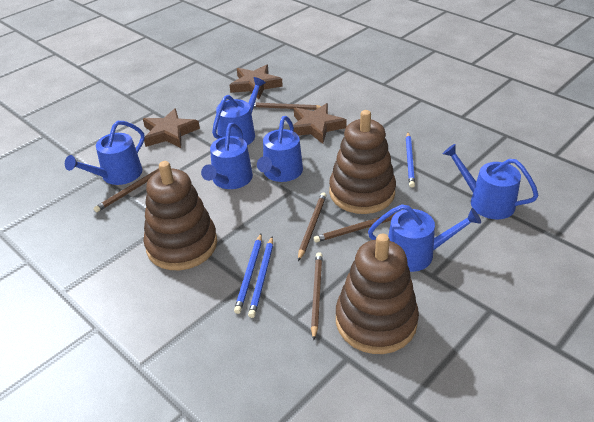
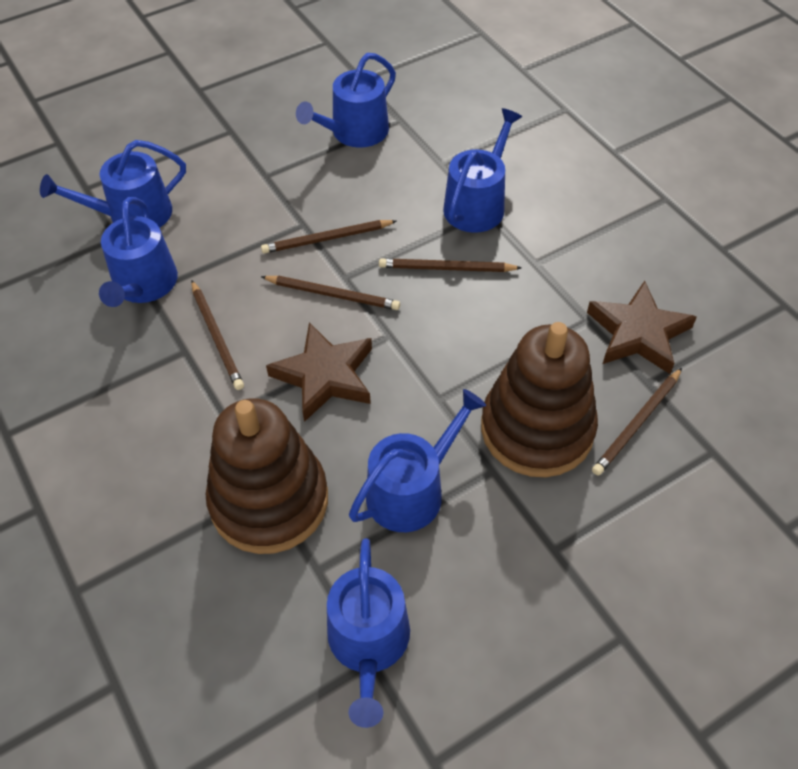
blue pencil: [234,234,262,314] [248,237,273,318] [406,132,415,187] = 3 -> none = 0
brown stacking toy: [143,161,217,270] [329,110,396,214] [336,234,419,354] = 3 -> [206,398,328,554] [481,322,598,477] = 2
brown star: [143,108,200,148] [230,65,283,99] [289,103,347,144] = 3 -> [266,322,372,422] [587,281,697,374] = 2

